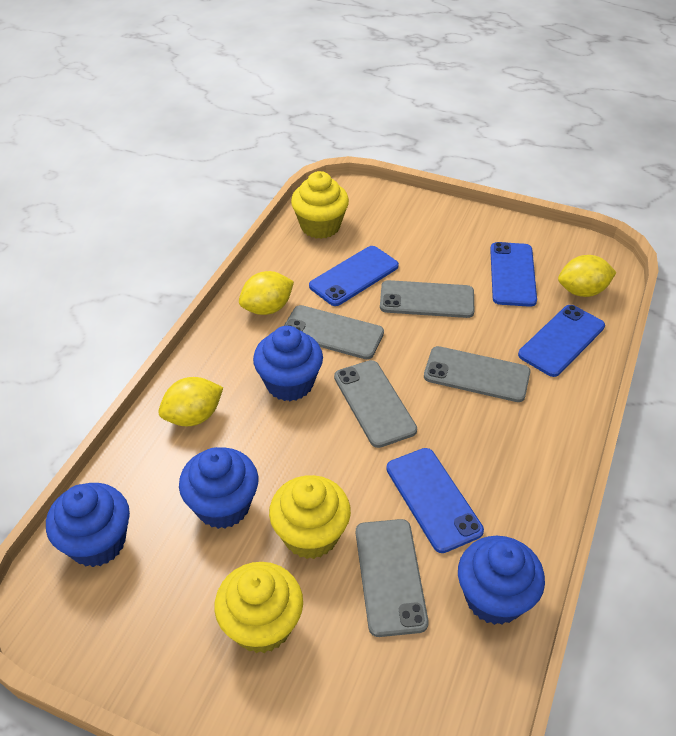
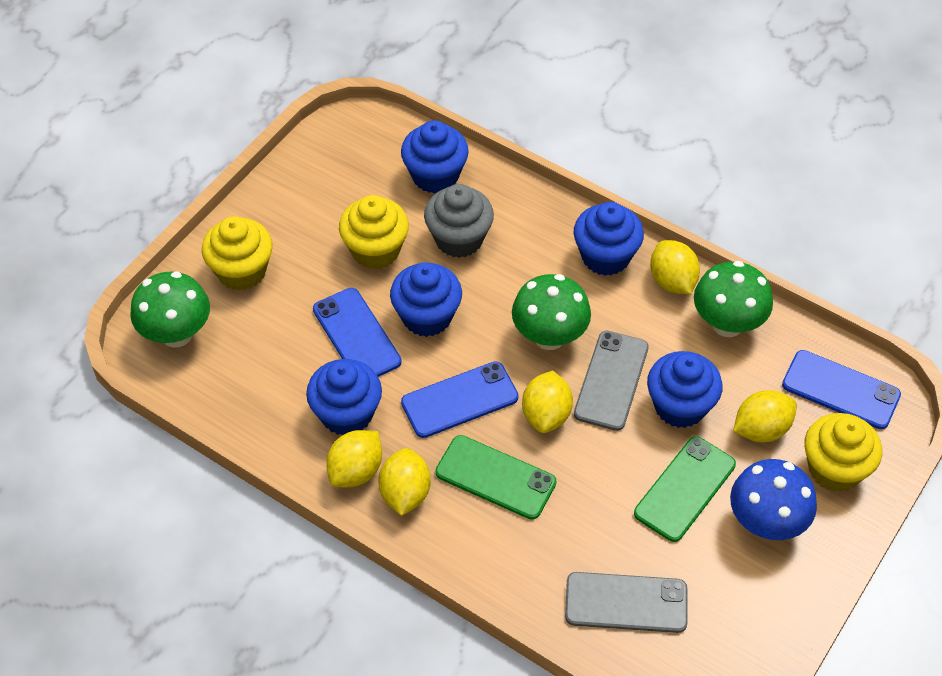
blue cupcake: [46,483,130,567] [179,447,258,529] [253,326,323,401] [458,536,545,625] = 4 -> [306,359,382,435] [390,262,462,337] [401,120,469,194] [574,202,644,276] [647,351,723,428] = 5
blue mushroom: none = 0 -> [730,459,817,540] = 1
blue phone: [309,246,399,306] [386,448,484,553] [490,242,537,307] [518,305,605,377] = 4 -> [313,288,402,377] [401,361,519,438] [782,350,901,429] = 3
green mushroom: none = 0 -> [130,272,210,347] [512,274,591,350] [694,261,773,337] = 3
green phone: none = 0 -> [435,435,556,520] [634,436,736,542] = 2
grey cupcake: none = 0 -> [424,184,494,258] = 1
grey phone: [284,305,384,359] [334,360,417,448] [356,519,429,637] [380,280,474,318] [424,346,531,402] = 5 -> [565,572,688,633] [574,331,649,431] = 2
yellow lemon: [158,377,223,426] [239,271,294,315] [558,255,617,297] = 3 -> [326,430,382,487] [378,448,431,516] [522,370,573,433] [650,240,700,294] [733,390,797,442] = 5

